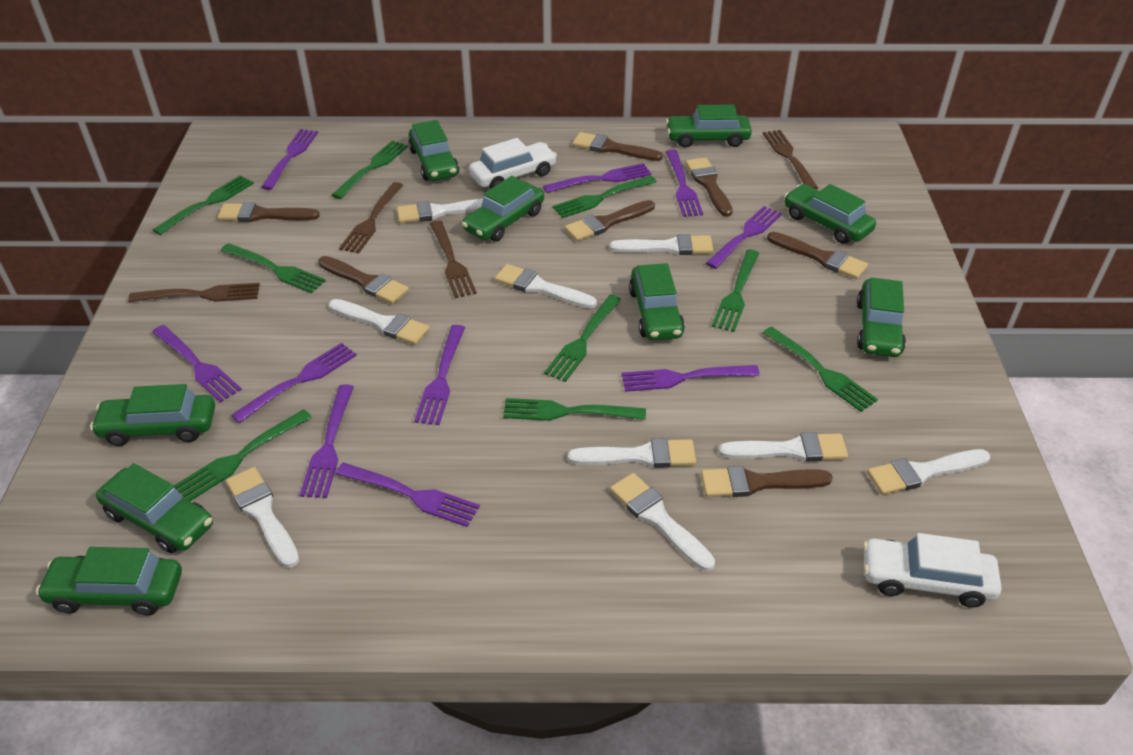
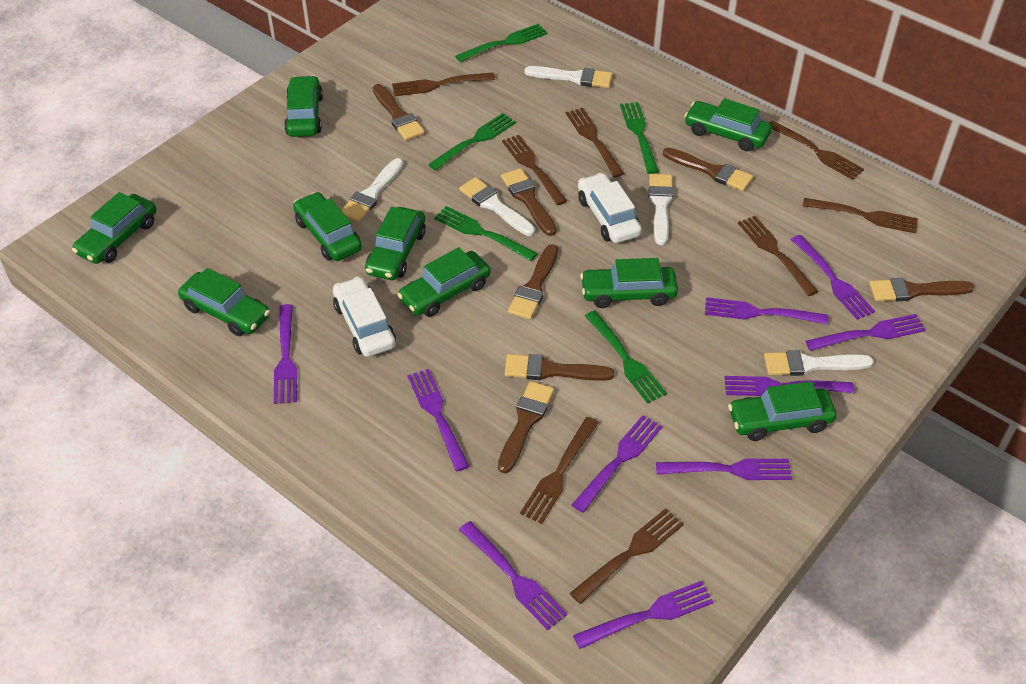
brown fork: [128,283,260,302] [339,182,403,254] [430,221,477,298] [763,130,818,189] = 4 -> [392,72,495,96] [502,135,567,205] [520,417,599,524] [566,108,624,177] [570,508,684,604] [738,216,819,296] [770,121,864,180] [803,198,918,234] = 8
green fork: [153,175,254,235] [174,409,312,501] [221,243,326,293] [332,140,408,199] [503,398,646,421] [544,295,621,382] [552,176,657,218] [712,250,759,332] [763,327,878,412] = 9 -> [428,113,516,170] [434,206,538,261] [455,24,548,62] [585,311,667,404] [620,102,659,174] = 5
white brush: [226,467,299,568] [329,299,430,345] [397,199,483,223] [495,264,597,309] [568,438,696,468] [609,234,714,255] [610,473,715,571] [719,432,848,462] [867,449,990,495] = 9 -> [341,158,404,222] [459,177,535,236] [524,66,613,88] [649,174,674,245] [764,350,874,376] = 5

